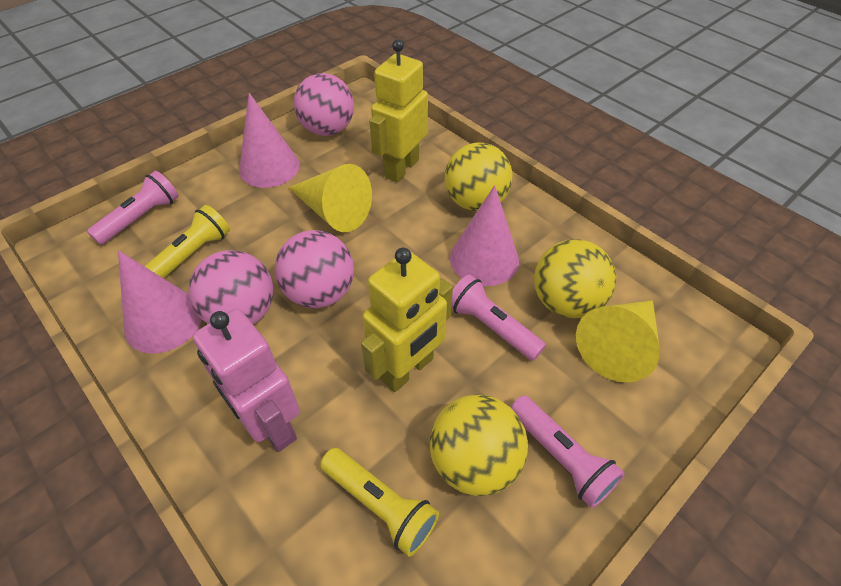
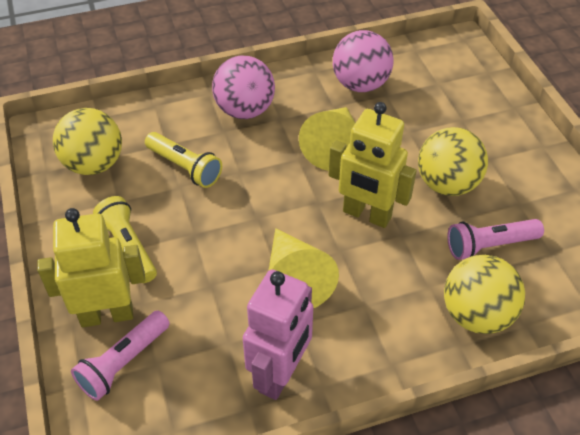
pink ball: [189,250,273,324] [275,230,354,308] [294,73,354,136] = 3 -> [212,55,275,119] [333,30,394,92] = 2
pink cone: [118,251,202,354] [239,93,300,188] [450,185,519,286] = 3 -> none = 0
pink flashlight: [87,171,179,245] [451,274,546,361] [510,395,625,508] = 3 -> [71,310,170,401] [447,219,544,260] = 2

